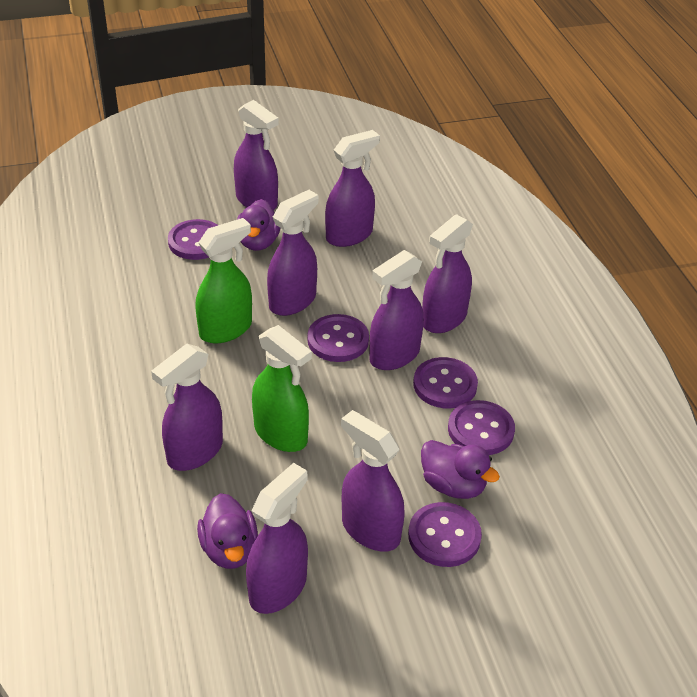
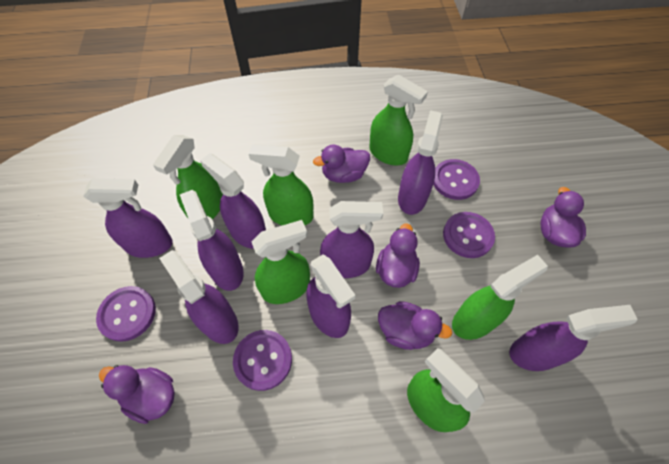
green spray bottle: [195,218,252,343] [252,325,312,452] = 2 -> [153,135,223,219] [249,144,313,225] [252,220,310,304] [369,75,428,165] [407,348,485,432] [452,255,548,340] = 6
purple button: [168,219,218,260] [307,314,369,362] [408,502,482,567] [413,357,478,408] [448,400,515,455] = 5 -> [96,286,156,342] [233,330,292,391] [433,159,480,200] [443,212,495,258] = 4
purple duck: [197,493,258,569] [237,199,280,251] [421,440,500,499] = 3 -> [99,365,175,424] [313,144,370,183] [376,223,420,288] [378,301,452,350] [541,187,586,248] = 5

